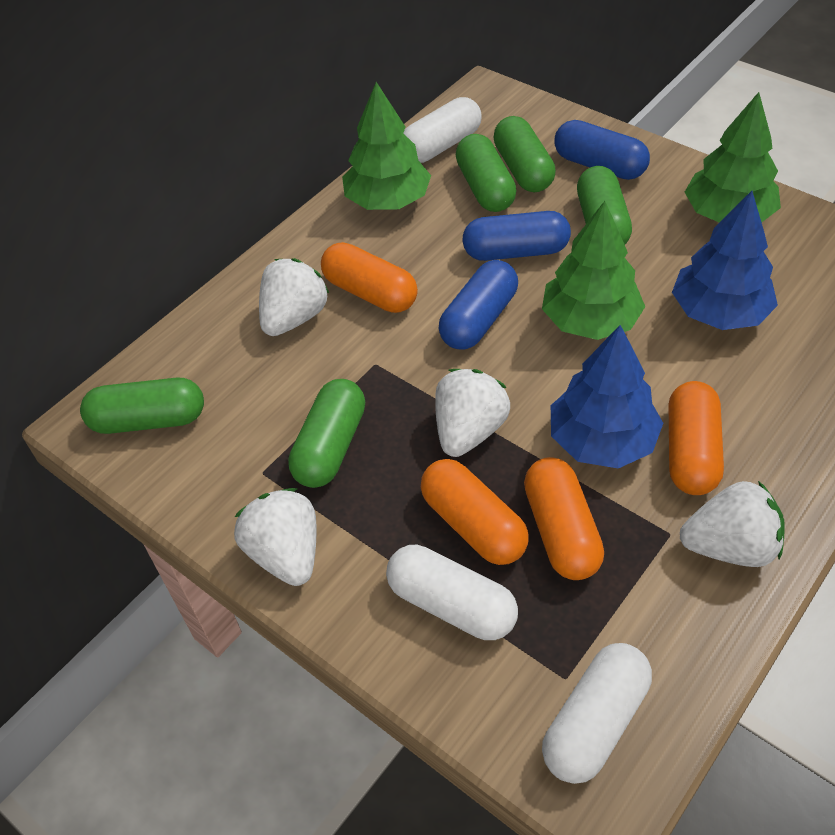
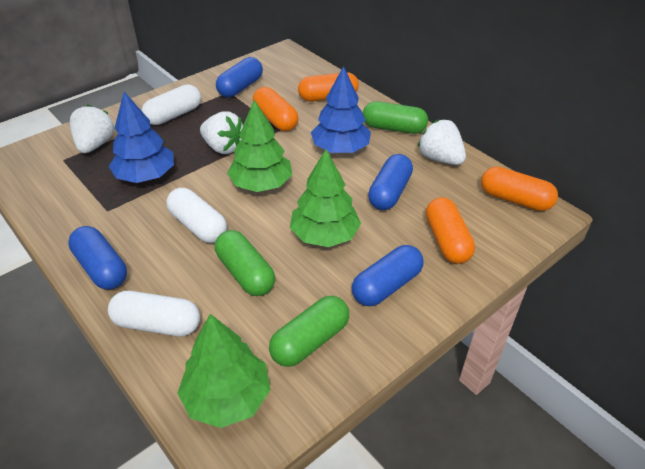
blue capsule: [439,260,518,350] [463,211,571,261] [554,120,650,180] = 3 -> [68,226,127,290] [216,57,263,98] [352,245,424,306] [368,154,413,210] = 4
green capsule: [80,378,204,434] [288,379,365,488] [456,134,517,212] [493,116,556,192] [577,166,632,244] = 5 -> [215,230,275,296] [269,296,349,367] [363,101,428,134] = 3
white strawberry: [234,488,316,586] [259,258,329,336] [435,369,510,457] [680,481,785,567] = 4 -> [70,105,114,153] [200,111,243,154] [418,120,466,165] = 3

